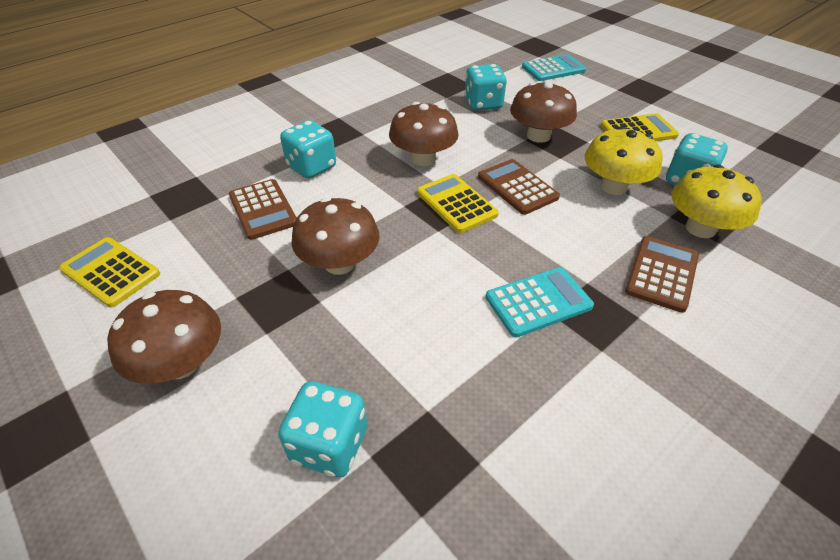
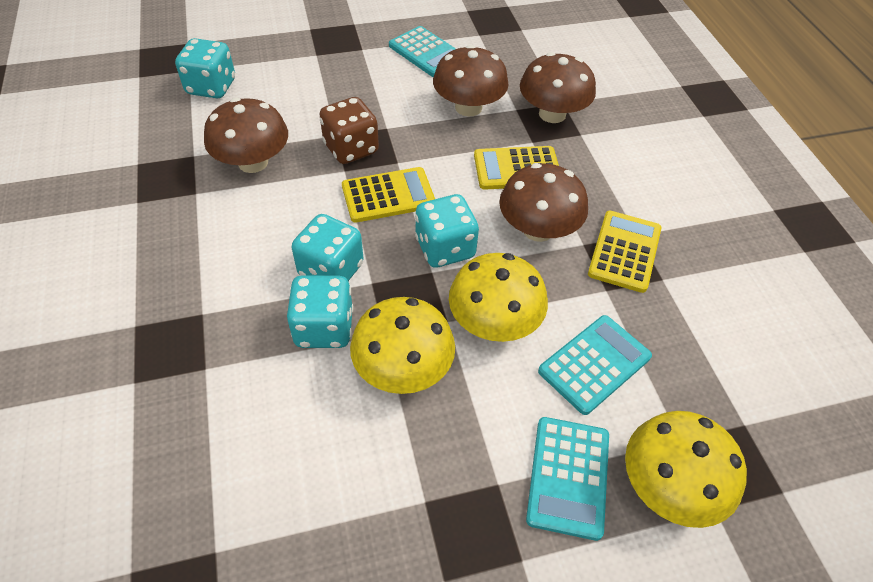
brown calculator: [229,179,297,240] [478,159,560,215] [625,236,699,313] = 3 -> none = 0
brown dice: none = 0 -> [319,97,379,164] = 1
turquoise calculator: [486,267,594,338] [522,54,586,81] = 2 -> [389,26,456,77] [526,417,609,541] [538,315,652,415] = 3
yellow mushroom: [585,126,662,195] [672,164,762,238] = 2 -> [350,297,455,394] [449,253,548,342] [625,411,747,528] = 3

